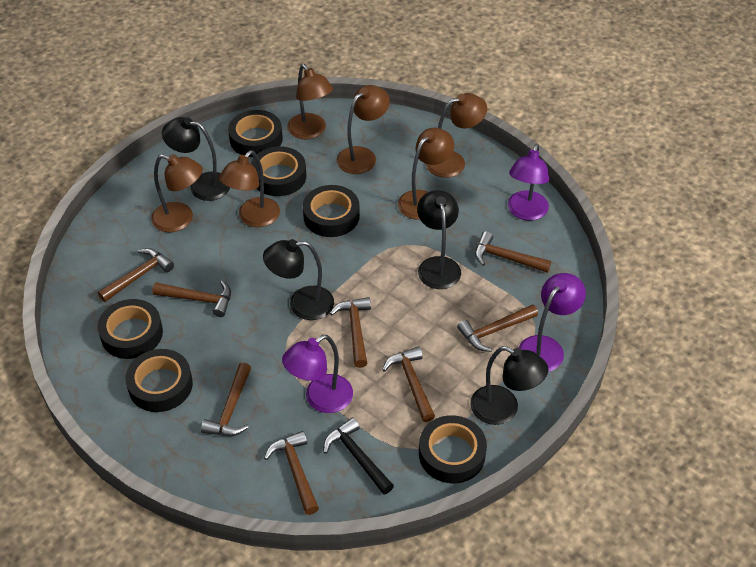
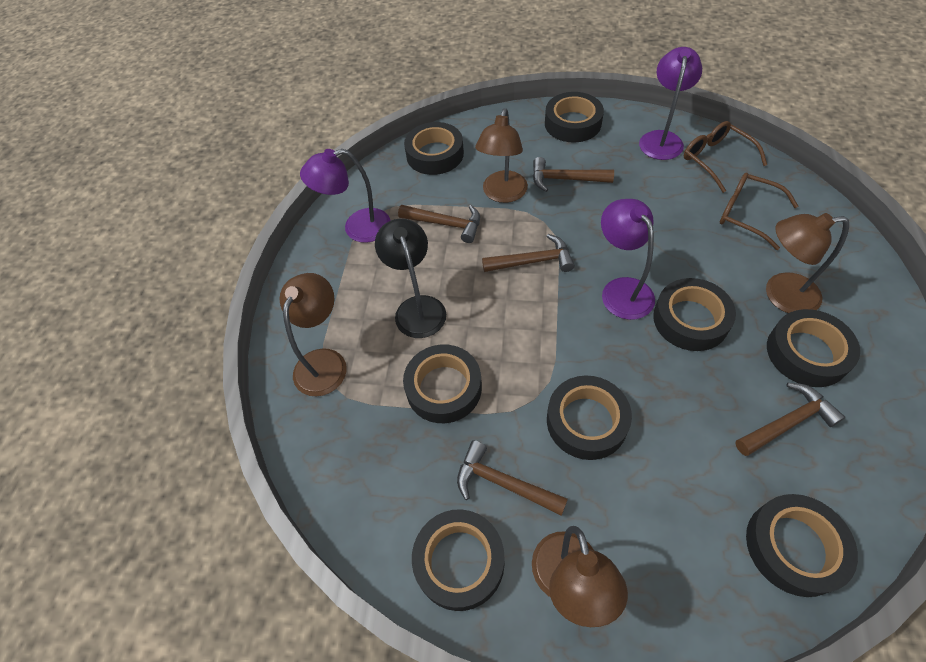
black hammer: [324,417,394,495] = 1 -> none = 0
black lamp: [162,117,230,201] [263,239,334,320] [417,190,461,289] [470,346,548,425] = 4 -> [375,219,446,338] = 1
black tape: [98,299,163,359] [125,349,193,412] [228,110,283,157] [251,147,306,196] [303,185,360,237] [419,415,487,483] = 6 -> [403,345,482,423] [404,122,464,175] [412,509,505,611] [545,92,604,143] [547,375,632,460] [653,278,736,351] [746,494,858,597] [767,309,860,387] = 8
brown glasses: none = 0 -> [684,121,767,193] [720,172,798,250] = 2
brown hammer: [98,248,174,302] [152,280,231,317] [201,362,251,436] [264,431,319,515] [330,297,371,368] [382,346,435,422] [457,304,538,352] [475,231,551,273] = 8 -> [398,205,480,243] [457,440,568,516] [482,234,575,272] [533,157,614,192] [735,382,845,456] = 5
brown lamp: [151,154,203,232] [219,150,280,227] [287,64,333,139] [337,85,390,174] [398,128,454,220] [426,93,487,178] = 6 -> [279,273,347,396] [475,108,528,203] [532,526,628,627] [766,213,849,313] = 4

